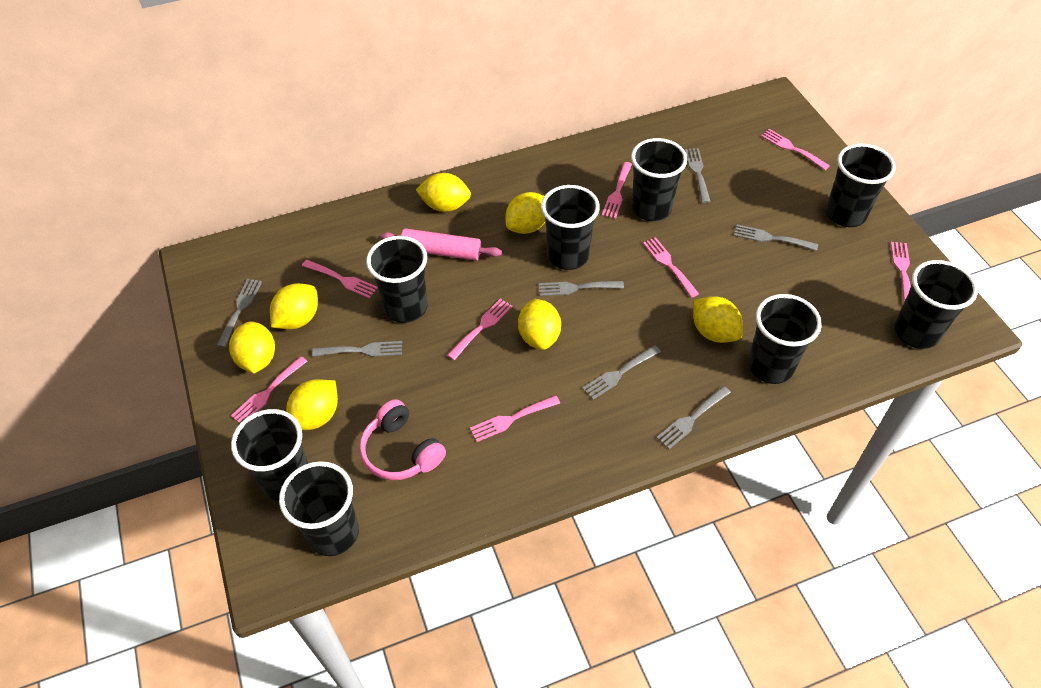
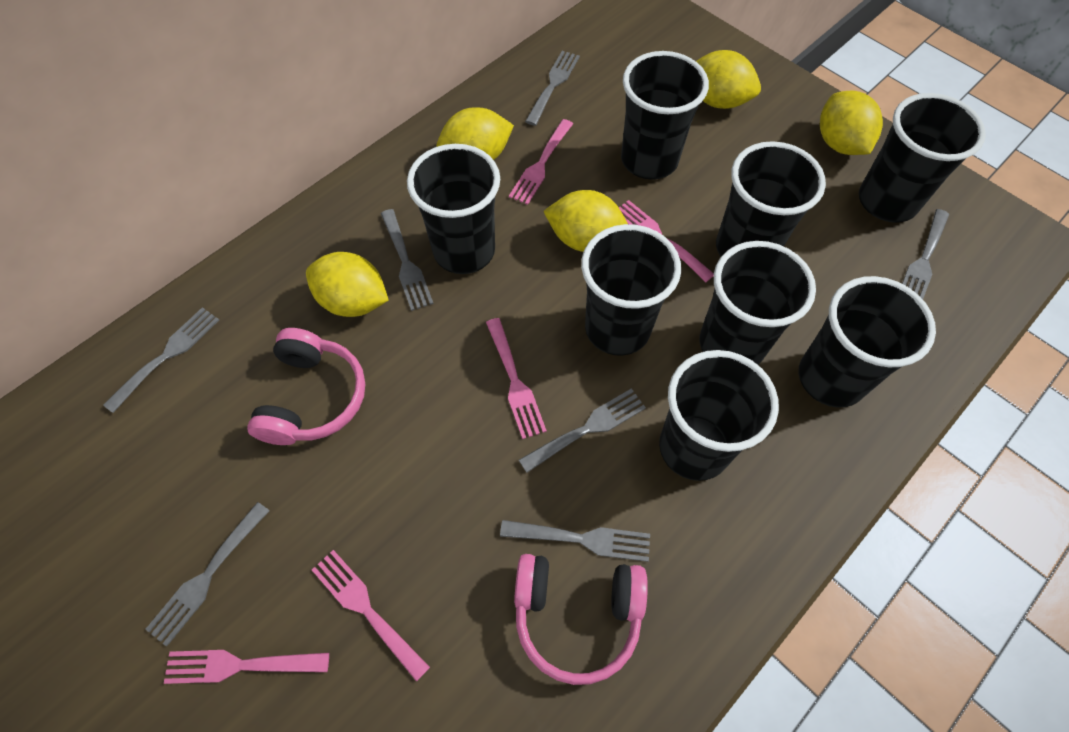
pink fork: [231,356,307,423] [302,260,378,299] [447,299,513,360] [470,395,560,442] [602,162,632,219] [643,237,699,298] [761,129,830,170] [891,242,911,302] = 8 -> [164,650,329,684] [312,550,430,682] [486,318,547,439] [509,119,573,205] [619,200,714,282] = 5
pink headphones: [359,399,446,480] = 1 -> [247,328,365,445] [514,554,648,685] = 2
pink rolling pin: [380,229,502,261] = 1 -> none = 0
yellow lemon: [229,321,275,374] [270,283,318,329] [286,379,338,430] [416,173,471,212] [505,192,545,234] [518,299,561,350] [693,296,743,343] = 7 -> [306,252,389,317] [436,107,514,160] [543,190,628,252] [696,50,761,109] [820,91,883,155] = 5

